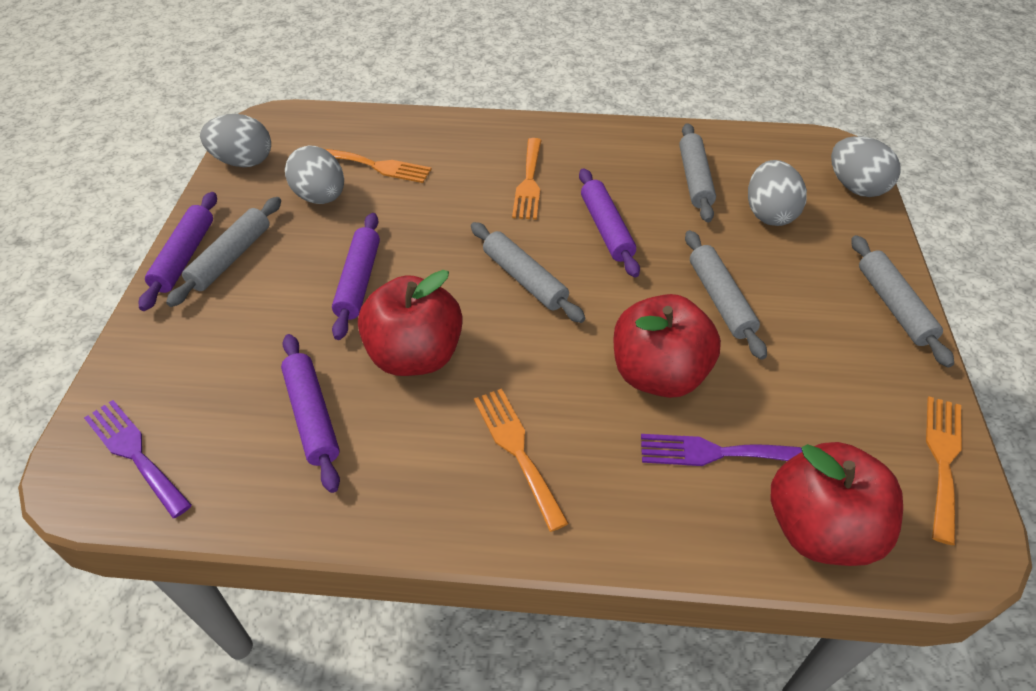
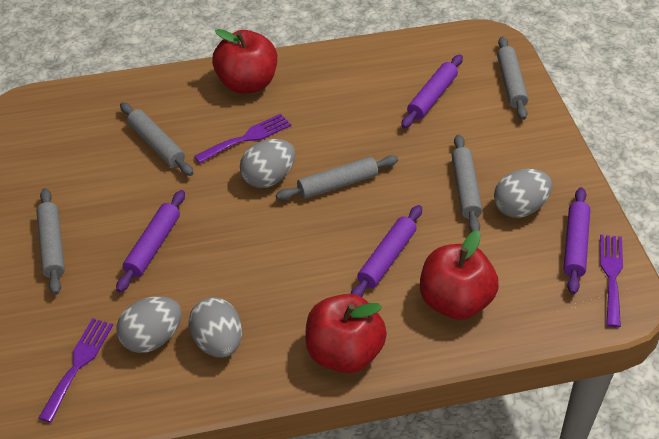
orange fork: [323,148,432,183] [474,388,569,532] [512,138,542,220] [926,397,962,545] = 4 -> none = 0
purple fork: [84,400,192,518] [641,434,802,466] = 2 -> [39,318,113,423] [194,114,291,163] [600,234,623,327] = 3

